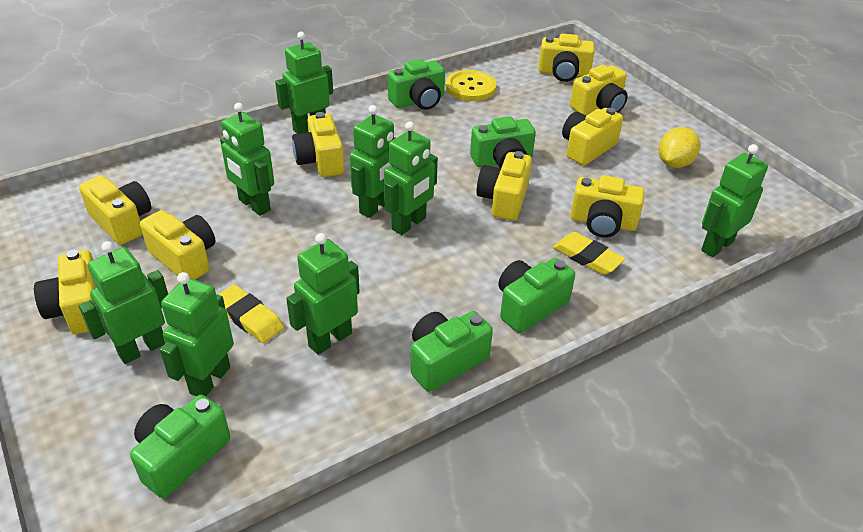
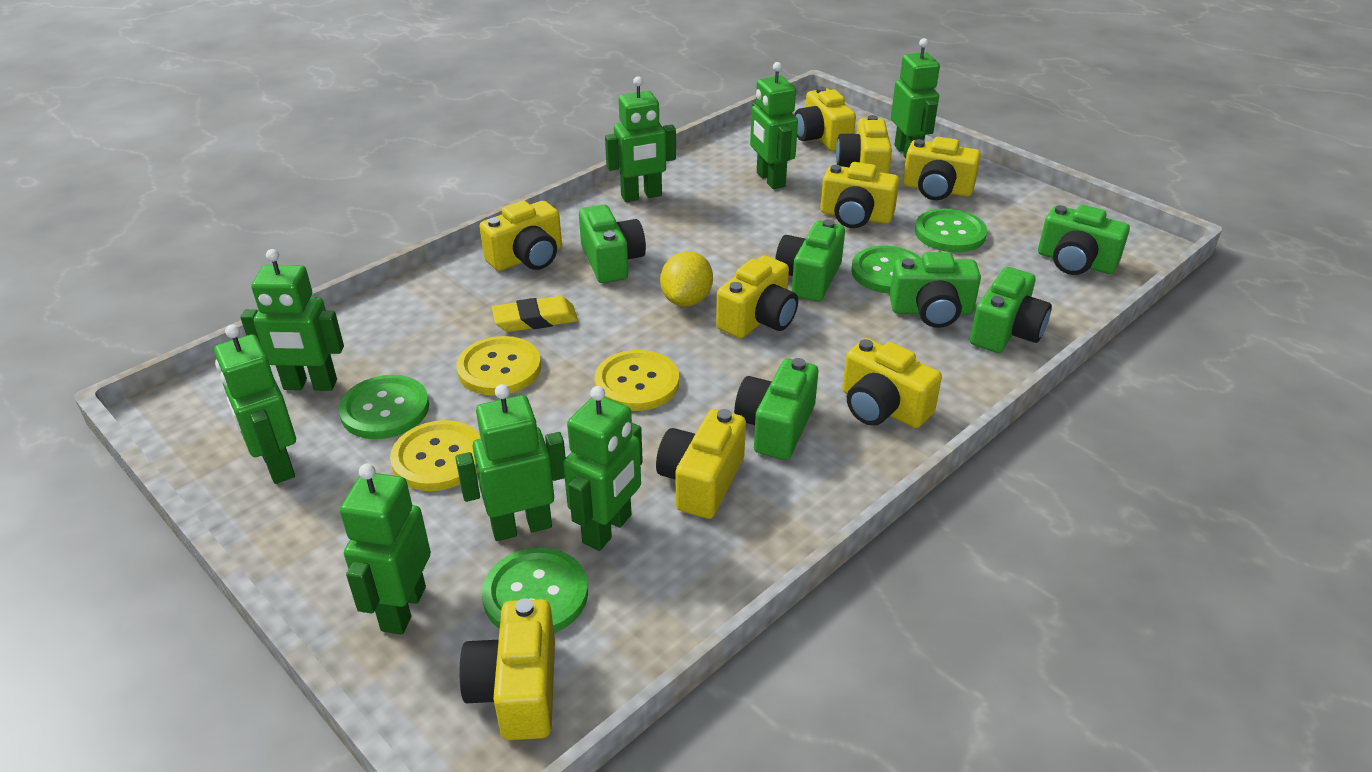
green button: none = 0 -> [338,375,429,439] [482,547,588,633] [851,246,922,294] [915,209,987,252] = 4
green camera: [130,395,230,498] [388,59,445,110] [411,311,493,392] [470,116,536,168] [498,258,575,333] = 5 -> [579,205,646,283] [734,358,818,460] [775,219,845,302] [889,252,981,328] [970,267,1052,353] [1038,205,1130,275] = 6
yellow button: [446,70,497,101] = 1 -> [390,420,481,491] [456,336,541,396] [594,350,679,411] = 3
yellow eraser: [218,284,284,343] [553,232,625,275] = 2 -> [492,296,578,332] = 1

